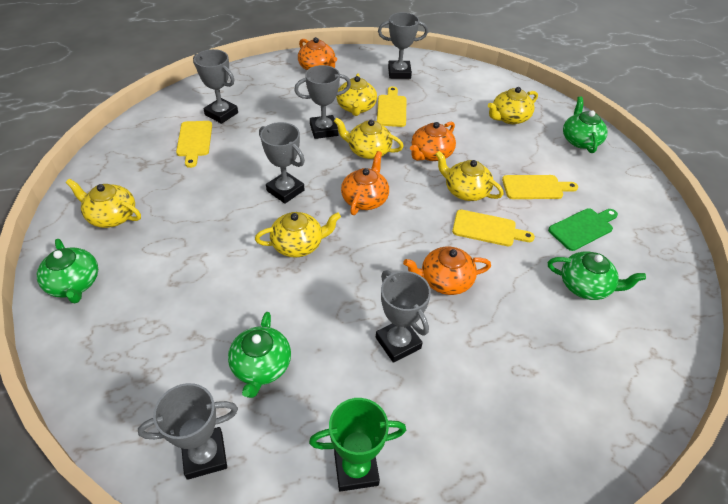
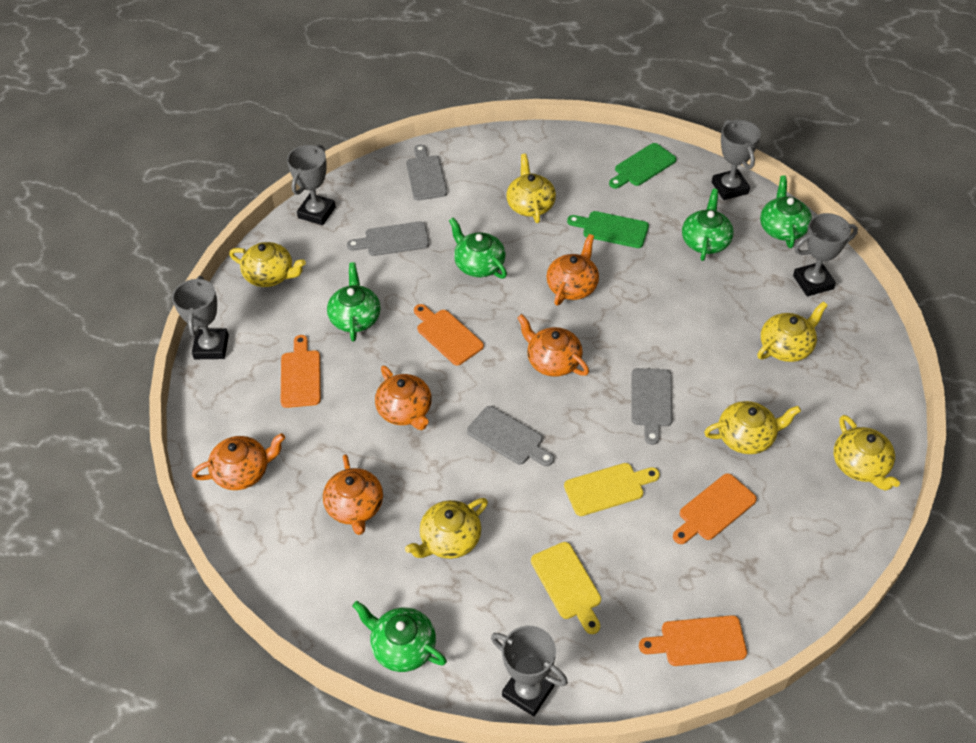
green cutting board: [548,208,618,251] = 1 -> [567,211,649,248] [609,143,676,189] = 2
green teapot: [37,239,98,303] [228,312,291,398] [548,251,646,300] [563,96,608,153] = 4 -> [327,262,381,341] [353,601,447,672] [449,217,507,279] [682,189,733,261] [760,176,812,248] = 5
green trophy: [309,398,406,492] = 1 -> none = 0
grey cutting board: none = 0 -> [347,221,429,256] [406,145,447,200] [467,406,554,466] [631,368,672,445] = 4
grey trophy: [138,383,238,480] [193,49,238,124] [259,122,305,204] [294,65,351,139] [376,270,431,363] [378,12,428,79] = 6 -> [172,276,229,359] [287,145,336,225] [491,626,568,717] [712,120,761,200] [793,213,858,296] = 5
orange cutting board: none = 0 -> [281,335,321,408] [414,304,484,365] [639,615,747,666] [673,473,757,544] = 4
orange teapot: [298,37,337,70] [341,151,389,215] [403,246,491,295] [410,121,456,161] = 4 -> [192,433,285,490] [323,454,383,535] [375,366,432,430] [517,314,589,377] [546,234,599,305] = 5
yellow cutting board: [176,121,212,168] [377,87,406,127] [452,210,535,246] [502,175,578,199] = 4 -> [531,542,601,634] [564,463,660,516] = 2

